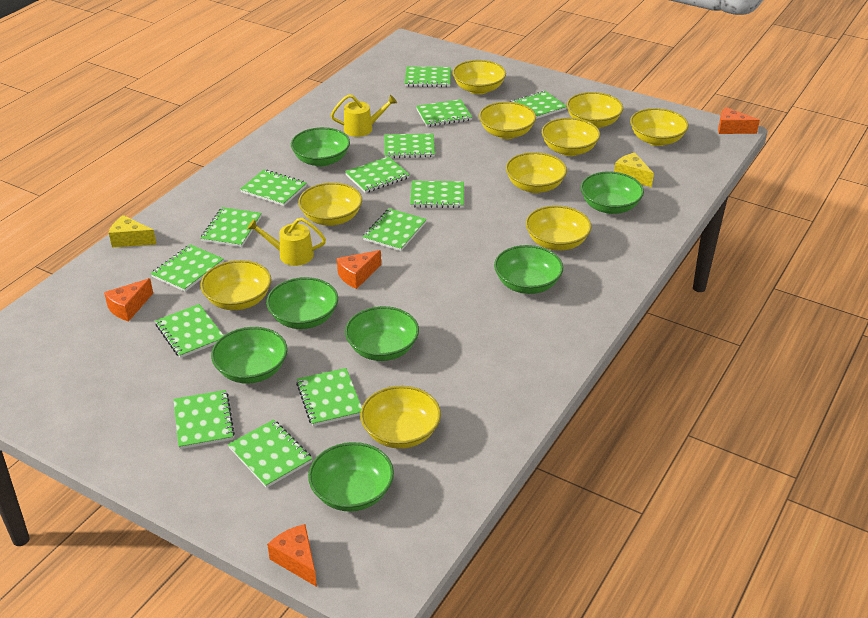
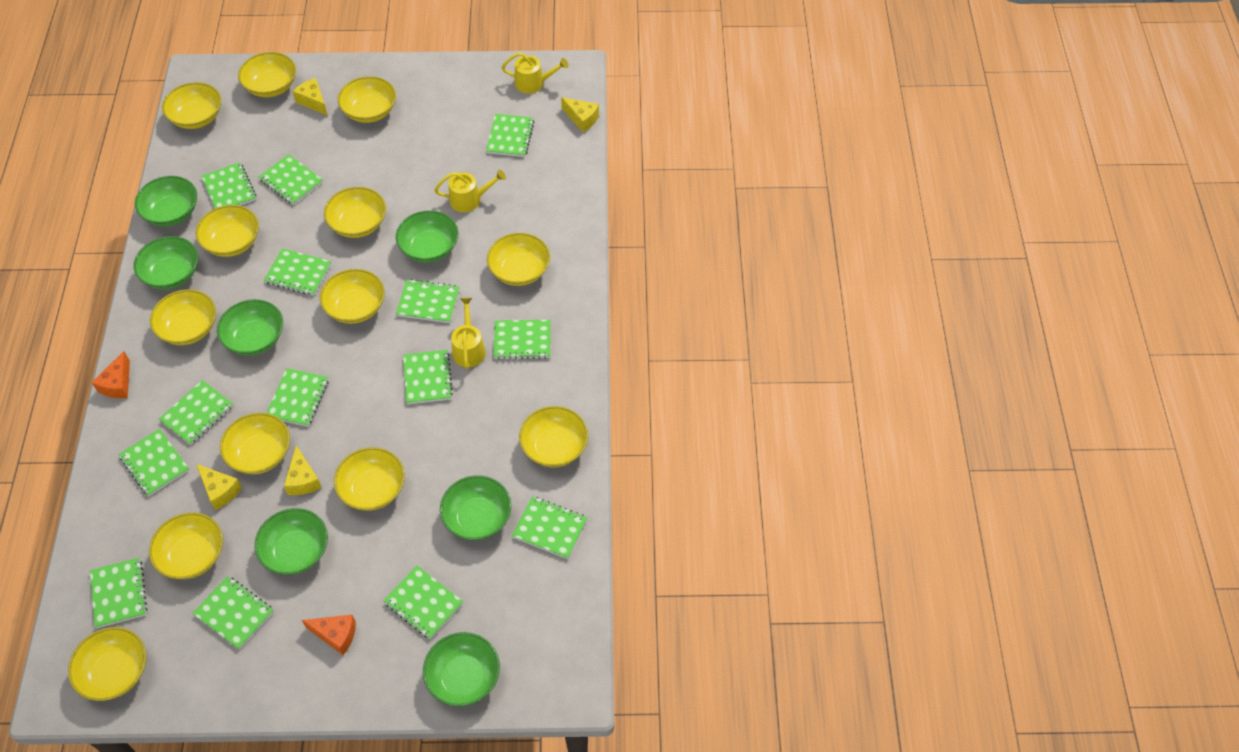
orange cheese: [104,278,153,321] [267,524,317,587] [337,250,381,289] [718,107,760,134] = 4 -> [91,351,130,398] [302,615,356,655] = 2
yellow bowl: [200,260,271,310] [298,182,362,226] [360,386,441,449] [452,60,506,94] [479,102,536,139] [506,152,567,193] [526,205,592,251] [542,118,600,156] [567,92,623,128] [630,108,689,146] = 10 -> [68,627,146,701] [149,512,223,579] [150,289,216,345] [162,82,221,129] [196,205,259,257] [220,413,290,474] [238,52,296,97] [320,269,385,324] [324,187,386,238] [334,447,405,511] [338,76,396,123] [487,233,550,286] [519,406,588,468] = 13
yellow cheese: [109,215,156,247] [614,153,654,187] = 2 -> [196,464,242,510] [284,445,322,495] [293,78,328,116] [561,97,599,132] = 4
yellow watering can: [247,218,326,266] [331,94,397,137] = 2 -> [434,170,506,212] [451,298,486,369] [501,52,569,93] = 3

